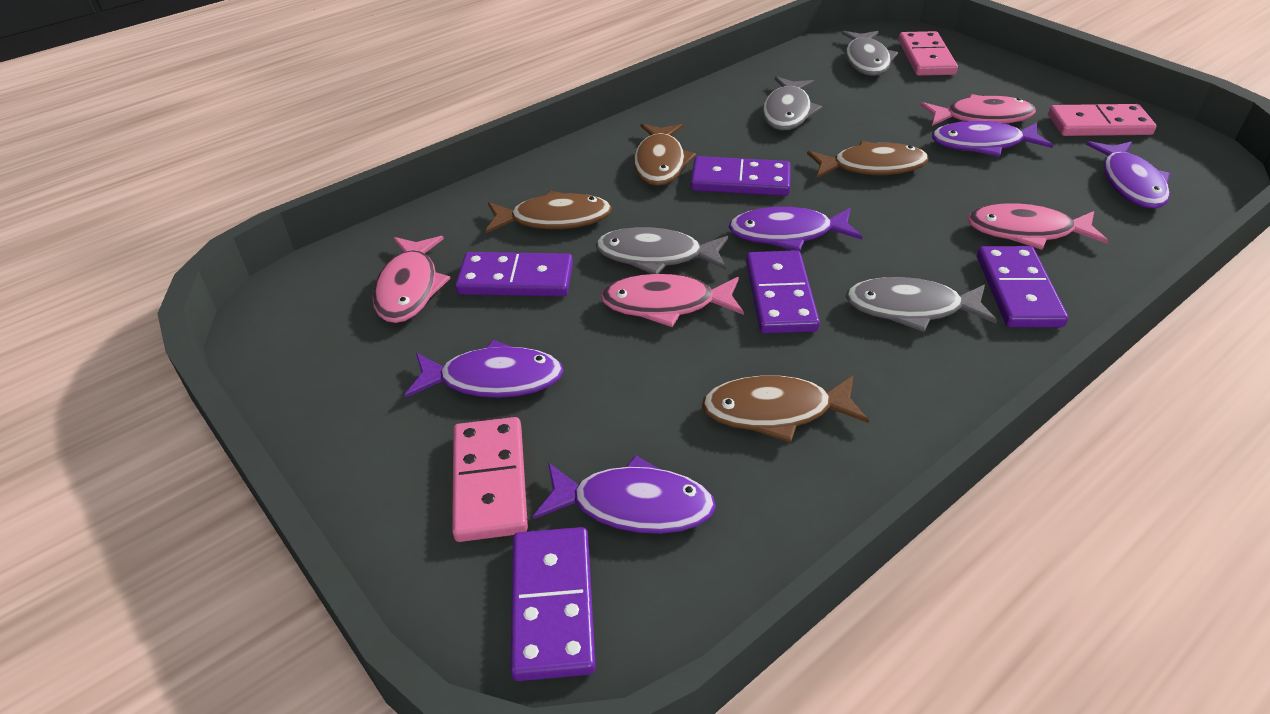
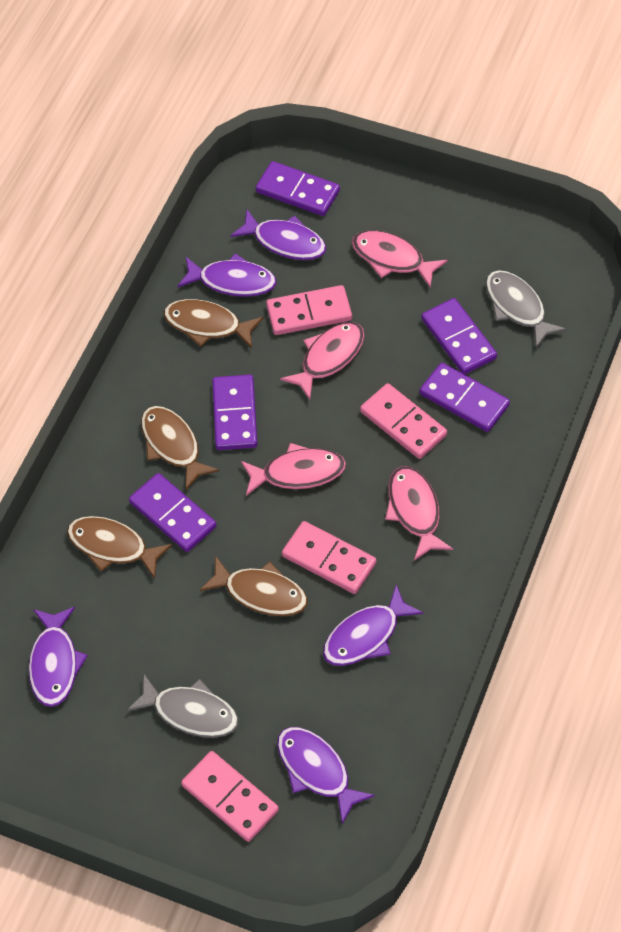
grey fish: [595,227,728,274] [762,76,822,130] [842,31,898,76] [845,277,997,332] = 4 -> [127,674,239,738] [485,270,567,348] = 2
pink domino: [452,417,528,542] [899,31,958,76] [1048,104,1156,136] = 3 -> [181,751,279,842] [266,285,352,335] [282,521,376,594] [360,383,447,459] = 4

